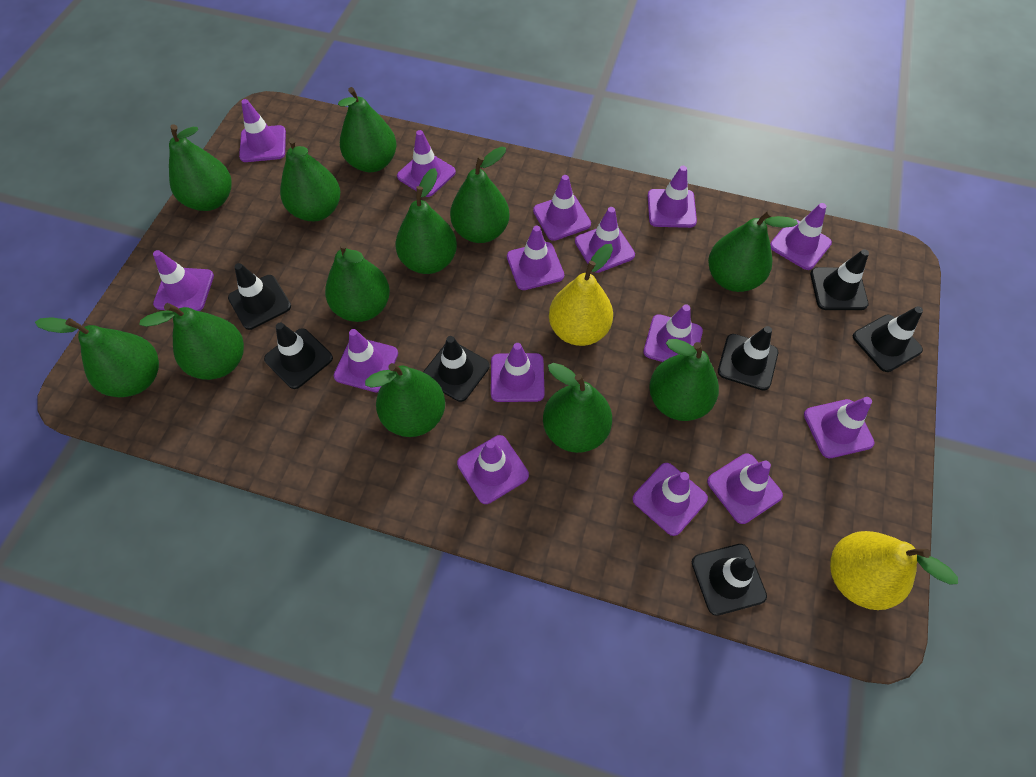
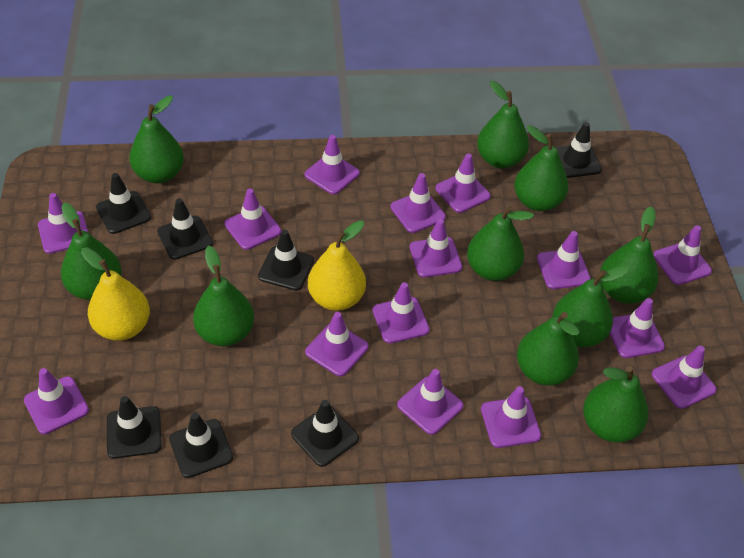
green pear: [35,317,159,397] [140,303,244,380] [169,124,232,211] [280,137,340,221] [325,242,390,322] [338,87,397,172] [365,363,445,437] [396,168,457,274] [450,146,510,243] [543,363,612,453] [649,339,719,421] [708,210,798,292] = 12 -> [61,203,122,300] [129,95,184,183] [193,245,254,346] [467,205,534,281] [477,81,529,169] [514,125,568,211] [517,312,580,386] [553,266,630,348] [583,366,648,442] [600,206,658,304] = 10

